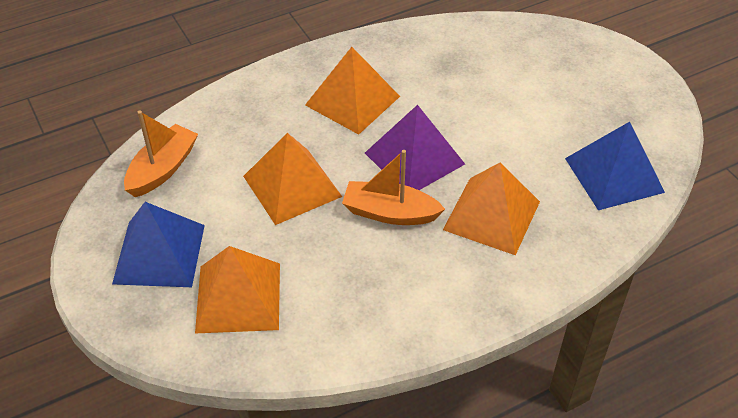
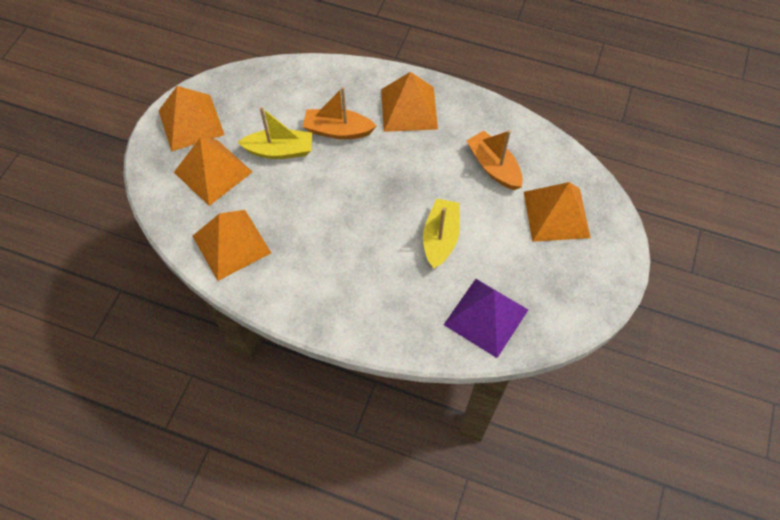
blue pyramid: [112,202,205,287] [565,122,665,210] = 2 -> none = 0
orange pyramid: [195,246,280,334] [243,133,342,225] [305,47,400,135] [443,163,540,256] = 4 -> [159,86,225,152] [174,138,252,206] [192,210,271,281] [381,72,438,132] [524,182,591,242] = 5
yellow boat: none = 0 -> [238,107,312,159] [423,199,460,269] = 2

